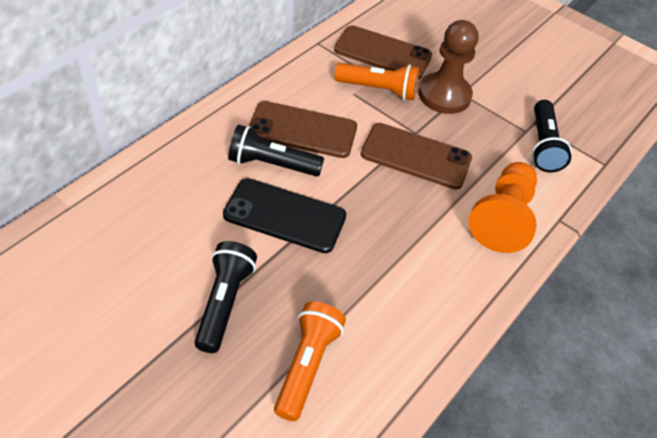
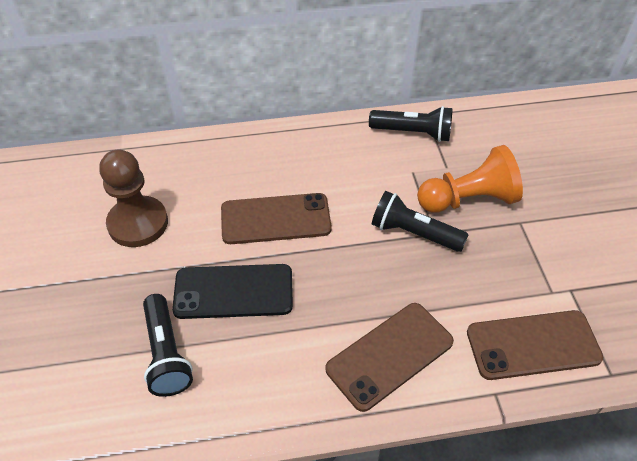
orange flashlight: [274,301,346,421] [335,63,419,100] = 2 -> none = 0

